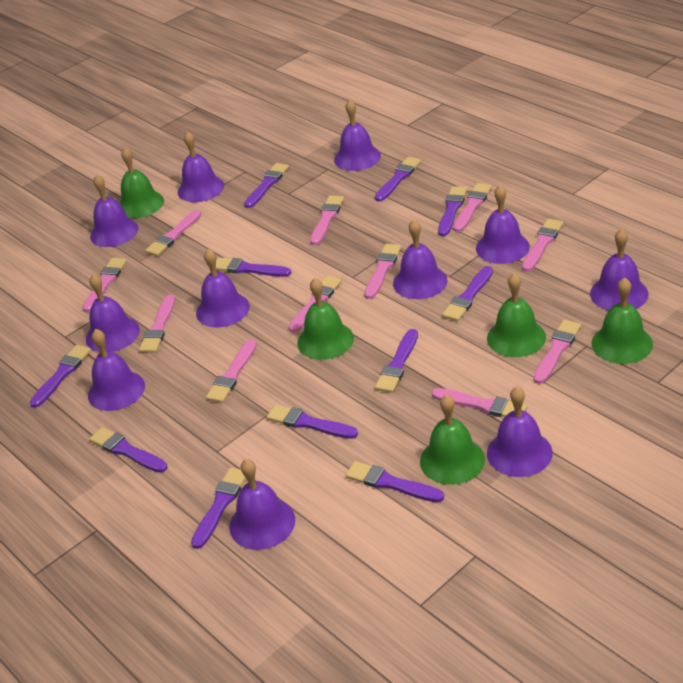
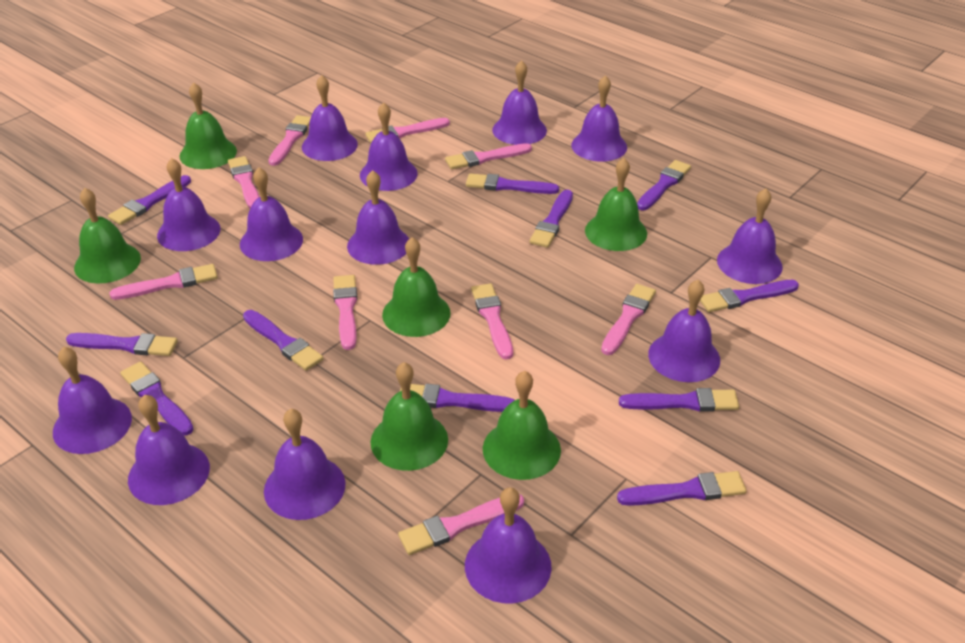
green bell: [119,147,164,218] [297,278,354,360] [420,394,485,485] [487,273,546,357] [591,278,653,364] = 5 -> [74,188,141,283] [179,82,237,169] [370,362,448,471] [382,237,451,337] [483,371,561,480] [585,158,647,251] = 6
pink brush: [82,258,127,312] [139,295,175,353] [145,210,201,256] [206,339,257,403] [289,276,342,332] [310,196,344,245] [365,244,402,299] [432,388,527,417] [453,183,492,232] [522,219,564,272] [533,320,581,384] = 11 -> [109,264,218,300] [228,156,260,208] [268,115,311,166] [333,275,358,350] [365,118,450,143] [398,494,524,555] [445,143,532,169] [471,283,513,360] [601,284,656,355] = 9
purple bell: [86,274,140,352] [88,329,145,411] [90,175,138,247] [178,131,224,202] [196,249,250,327] [229,459,295,550] [334,100,381,171] [393,219,447,299] [476,185,530,264] [487,386,553,477] [590,228,649,311] = 11 -> [53,347,132,454] [128,395,210,505] [157,158,220,251] [240,167,303,261] [264,409,346,520] [302,75,358,161] [347,170,409,265] [360,102,418,191] [465,487,551,603] [492,60,547,145] [571,75,627,162] [648,280,720,382] [717,188,783,284] = 13

